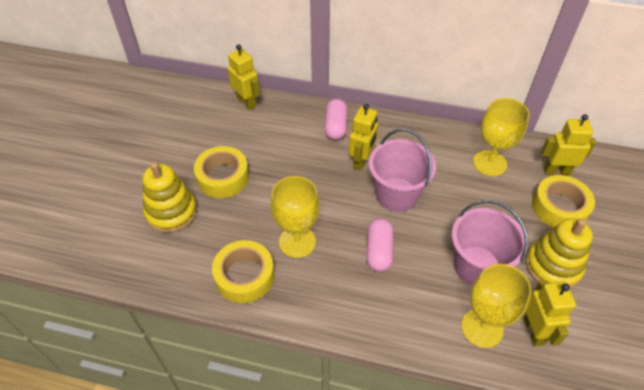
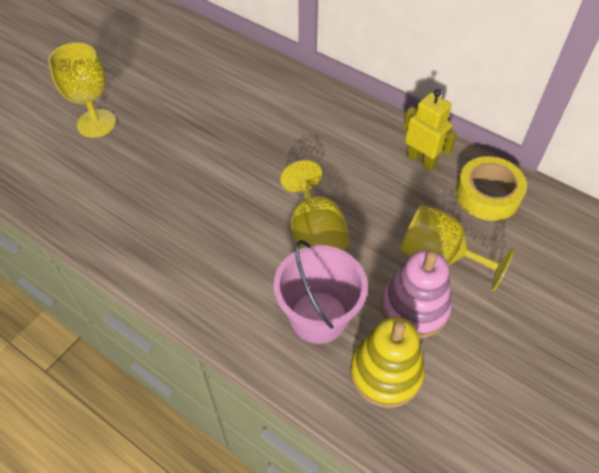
pink bucket: [369,129,436,212] [452,200,528,286] = 2 -> [274,240,368,344] = 1
pink capsule: [325,99,347,140] [367,218,393,272] = 2 -> none = 0
pink stacking toy: none = 0 -> [381,250,452,338] = 1
yellow robot: [227,44,260,110] [349,104,378,171] [523,281,576,346] [541,114,596,175] = 4 -> [404,89,458,171] = 1
yellow stacking toy: [143,162,197,233] [526,218,593,289] = 2 -> [350,317,425,408] = 1
yellow tape: [194,146,249,198] [212,240,275,303] [532,175,595,228] = 3 -> [456,156,527,221] = 1

